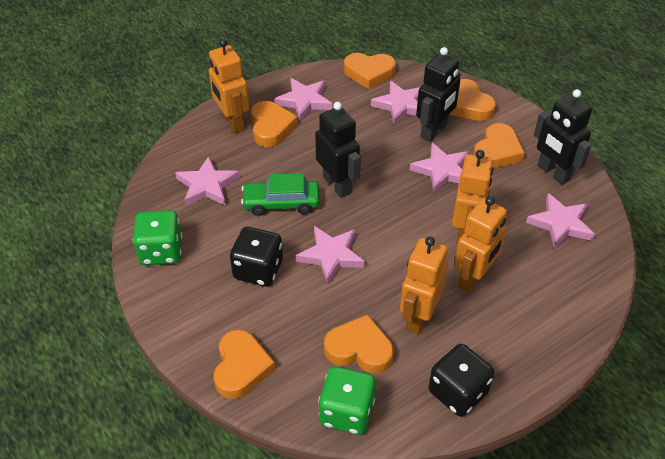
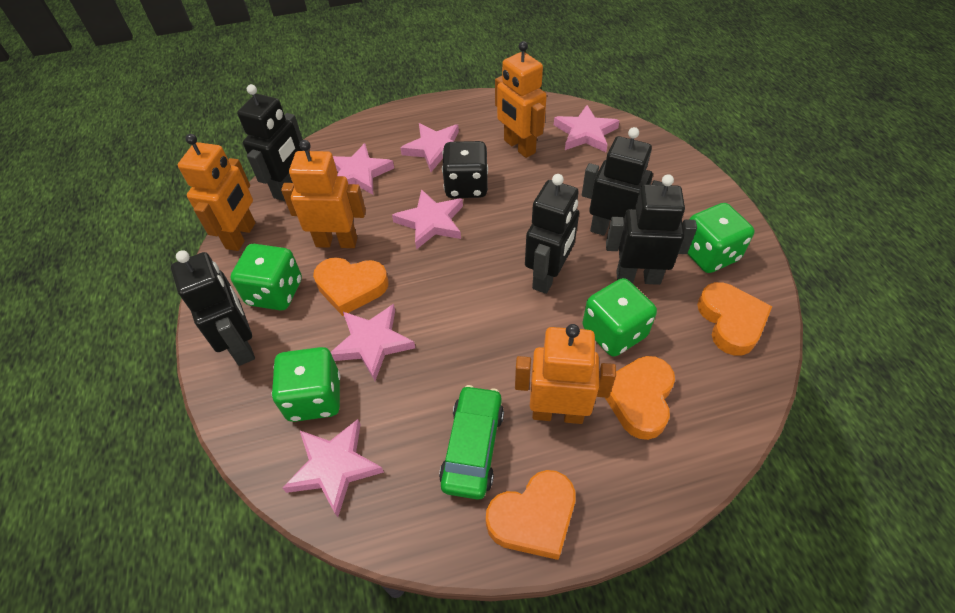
black dice: [230,227,283,287] [429,344,494,417] = 2 -> [442,141,488,198] = 1
black robot: [315,102,361,198] [416,47,461,142] [534,89,592,185] = 3 -> [171,250,255,366] [237,84,303,201] [525,174,579,294] [582,127,663,236] [606,174,697,285] = 5
green dice: [133,210,182,265] [318,366,376,435] = 2 -> [231,244,302,310] [272,347,340,422] [582,278,657,357] [687,203,755,273] = 4
orange heart: [214,330,275,399] [251,101,298,147] [324,314,394,373] [344,53,396,89] [449,79,496,121] [473,123,525,169] = 6 -> [313,257,389,316] [486,470,576,560] [605,356,675,440] [697,282,772,356] = 4

